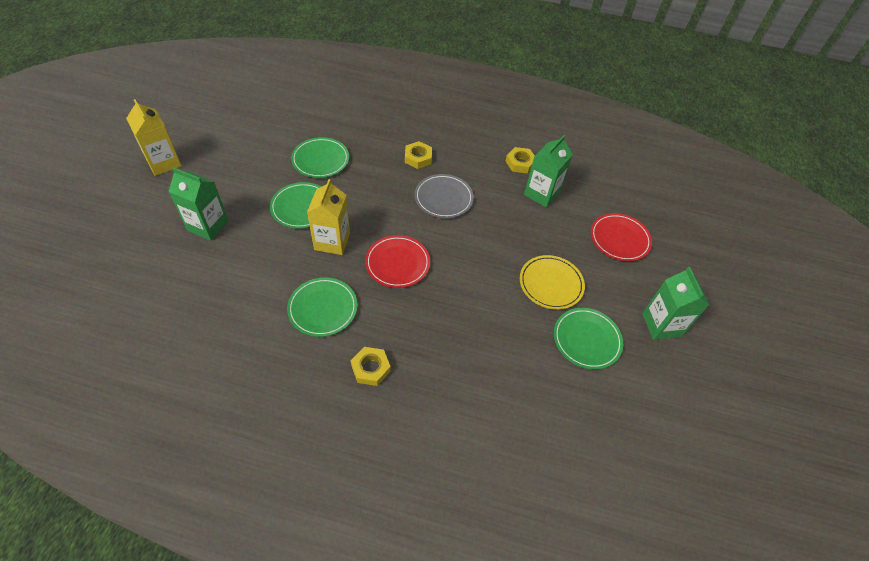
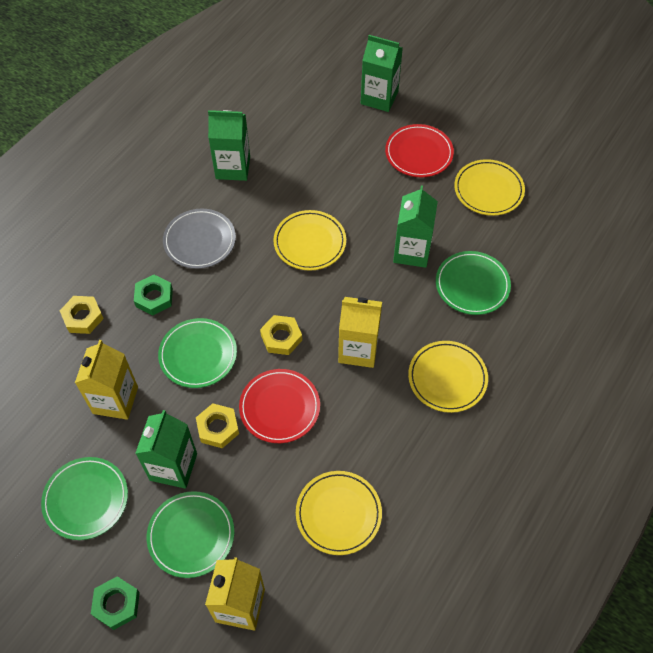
green carton: [168,167,229,241] [524,135,573,207] [642,267,709,340] = 3 -> [135,410,197,489] [208,110,250,181] [361,35,403,112] [393,185,438,268] = 4
green nut: none = 0 -> [91,576,140,630] [134,275,173,315] = 2
yellow carton: [126,99,182,176] [307,179,350,255] = 2 -> [75,340,138,420] [205,557,265,631] [338,297,382,368] = 3
yellow plate: [520,255,585,310] = 1 -> [273,210,346,271] [296,471,382,555] [408,341,488,413] [454,159,525,216] = 4

